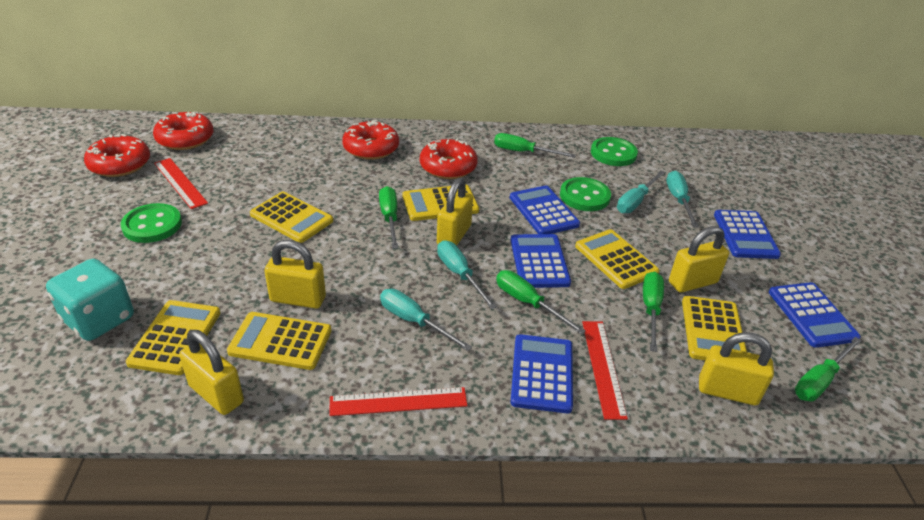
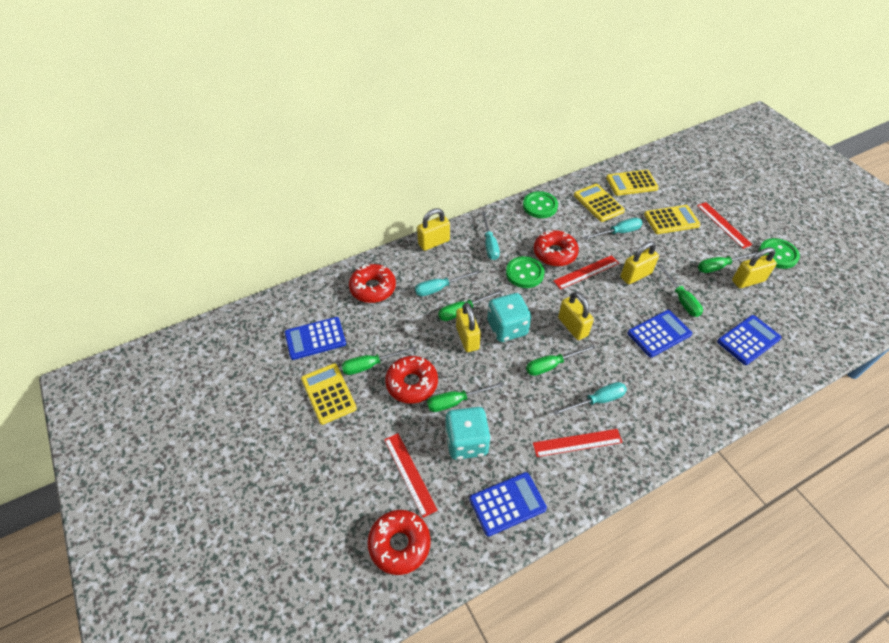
blue calculator: [510,185,580,234] [511,234,571,288] [511,334,573,413] [714,210,781,259] [769,282,861,348] = 5 -> [285,317,346,360] [469,472,547,537] [628,310,692,358] [717,315,782,365] = 4
green screwdriver: [379,186,398,249] [494,133,576,158] [496,270,586,334] [643,272,664,352] [795,337,862,402] = 5 -> [341,346,416,375] [427,382,504,412] [438,290,503,321] [526,345,596,376] [658,264,703,317] [698,251,758,273] = 6
red ruler: [154,158,208,209] [329,387,468,416] [582,321,628,420] = 3 -> [384,433,438,518] [533,429,623,457] [553,255,619,289] [697,202,752,249] = 4
turquoise dice: [46,259,134,341] = 1 -> [445,407,491,460] [487,293,531,342] = 2
yellow calculator: [126,300,220,375] [227,312,332,370] [250,192,333,243] [402,184,479,221] [575,229,660,289] [682,296,747,360] = 6 -> [301,363,357,425] [574,184,625,222] [606,170,659,196] [644,205,701,234] = 4

